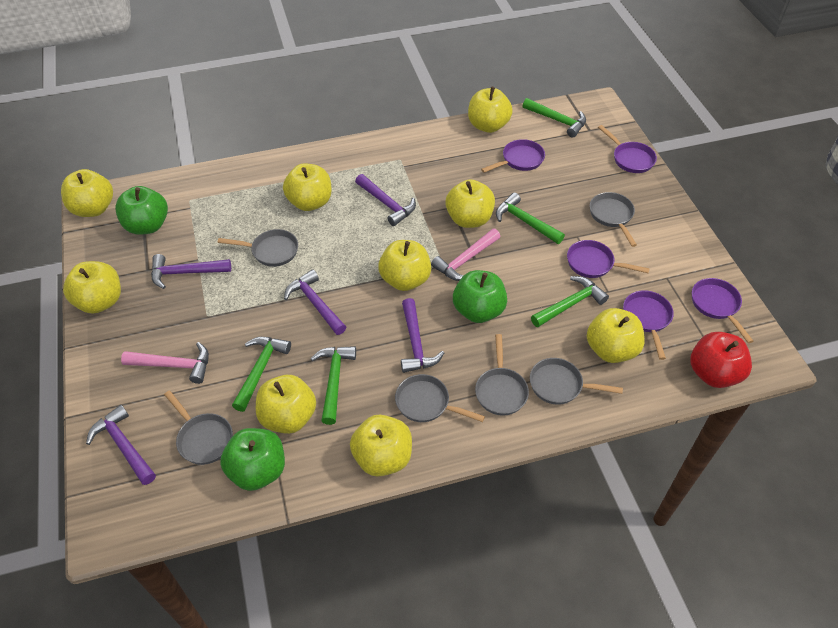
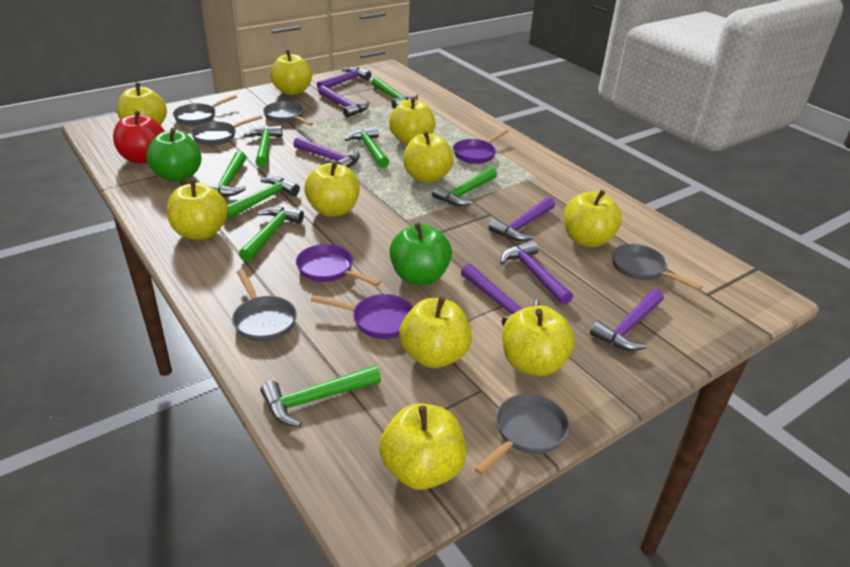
green apple: [115,186,168,235] [220,428,285,491] [453,270,507,323] = 3 -> [146,128,202,182] [389,222,452,285] = 2
green hammer: [232,337,291,412] [311,346,356,425] [496,193,565,244] [522,98,586,137] [531,276,609,327] = 5 -> [203,151,246,197] [226,177,300,220] [239,207,304,262] [244,126,282,167] [260,365,381,427] [345,127,389,168] [372,77,418,109] [432,167,497,206] = 8
pink hammer: [121,342,209,384] [431,229,500,281] = 2 -> none = 0
purple hammer: [86,405,156,485] [151,254,231,289] [284,269,346,335] [355,174,416,226] [401,298,444,373] = 5 -> [293,137,360,168] [317,67,371,90] [318,85,369,118] [461,264,540,326] [489,197,555,241] [500,241,573,305] [590,289,664,351] = 7
purple pan: [481,139,545,173] [567,240,650,278] [598,125,657,173] [623,290,674,360] [692,278,753,343] = 5 -> [296,244,381,286] [311,294,413,339] [453,129,509,164] = 3
yellow apple: [61,169,113,217] [63,261,121,314] [256,375,316,434] [283,163,332,211] [350,415,412,477] [378,240,431,291] [445,179,495,228] [468,87,513,133] [587,308,645,363] = 9 -> [117,83,167,125] [167,179,228,240] [270,50,312,95] [304,162,360,217] [379,403,466,490] [389,97,435,145] [399,297,472,368] [403,131,454,183] [502,305,575,376] [564,190,622,247] = 10

